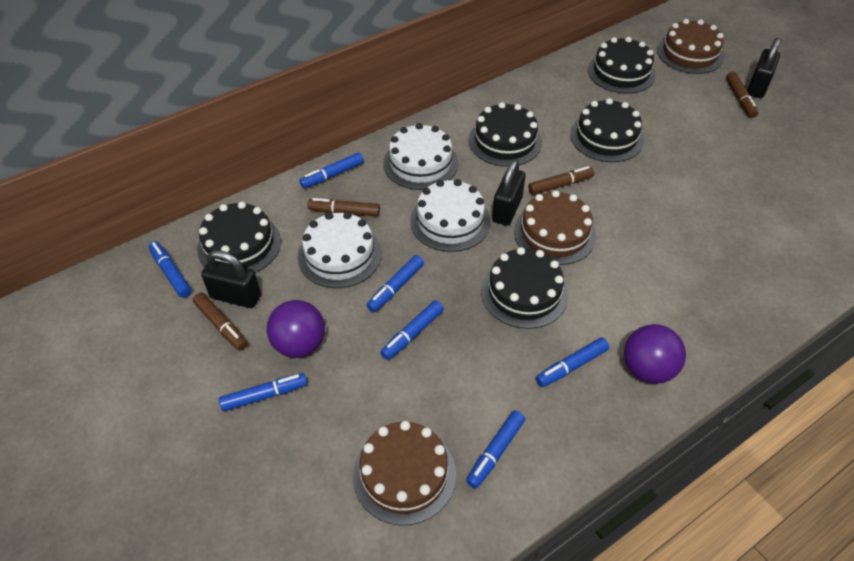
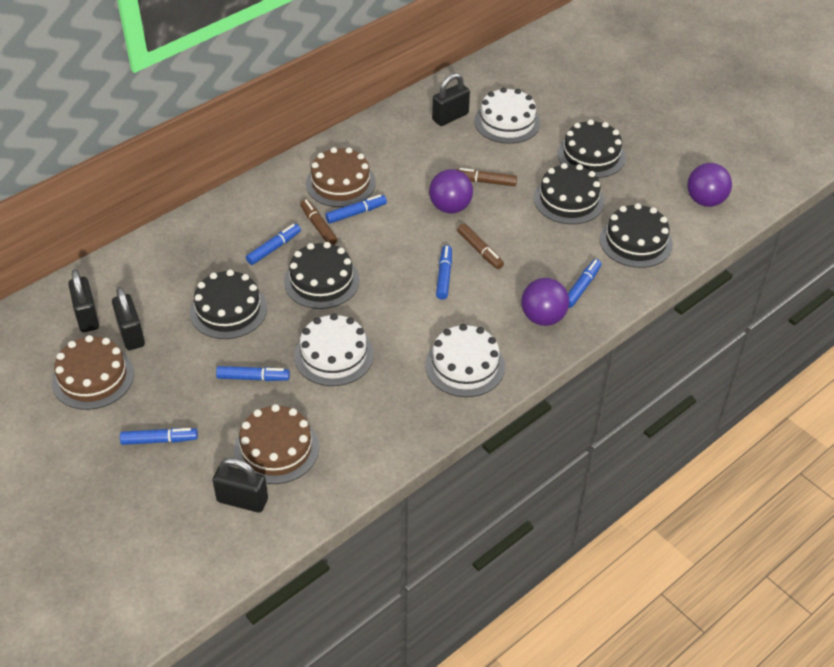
black padlock: [201,250,261,308] [492,159,525,226] [747,38,781,98] = 3 -> [68,269,99,332] [112,287,145,350] [213,458,268,513] [432,73,470,126] = 4
blue marker: [149,241,192,298] [219,373,307,412] [299,152,364,188] [367,255,424,312] [380,300,444,360] [466,410,525,489] [536,338,609,387] = 7 -> [120,428,198,445] [216,366,290,381] [246,224,301,265] [325,194,387,224] [436,245,452,300] [568,259,602,308] = 6
brown marker: [193,293,247,350] [308,198,380,216] [528,166,594,195] [726,72,758,118] = 4 -> [300,199,337,245] [455,168,517,186] [457,223,504,269] = 3
purple ball: [267,300,325,358] [624,324,686,384] = 2 -> [429,169,473,214] [521,278,569,326] [687,163,732,207] = 3

